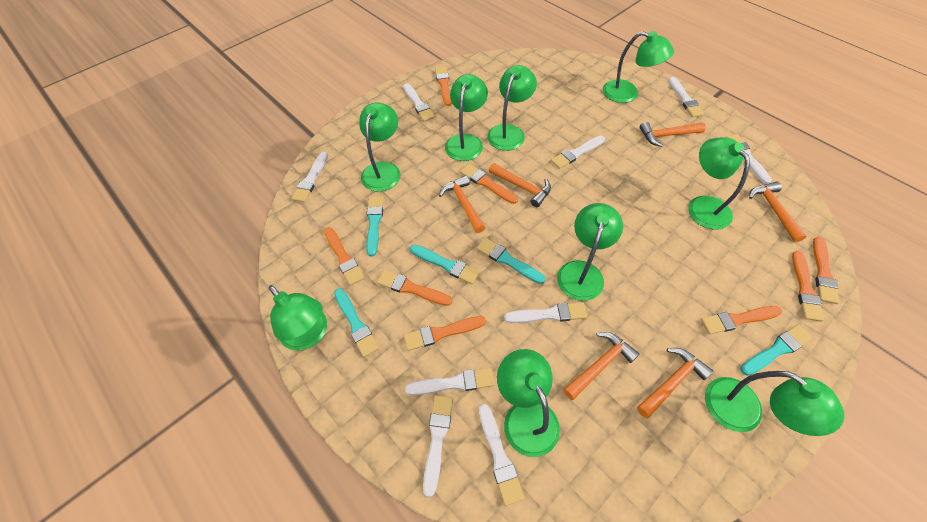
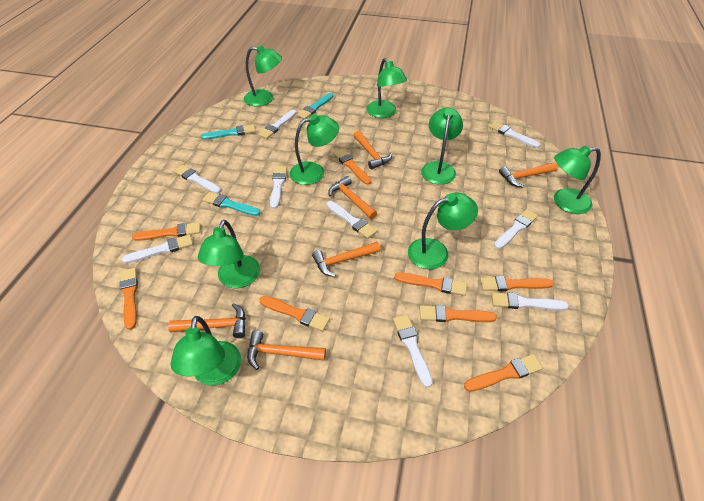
green lamp: [269,285,327,351] [359,102,400,192] [445,74,488,161] [487,65,537,151] [497,349,560,457] [557,203,623,301] [603,31,674,103] [688,137,750,230] [705,371,844,436] = 9 -> [170,316,241,386] [198,220,260,288] [244,45,282,107] [290,114,339,185] [366,58,407,118] [408,193,478,269] [421,107,463,185] [554,145,601,214] = 8
turquoise brush: [334,288,379,357] [366,196,384,256] [410,245,480,284] [477,238,546,284] [740,325,813,376] = 5 -> [201,124,256,140] [202,192,261,216] [297,93,333,119] = 3

